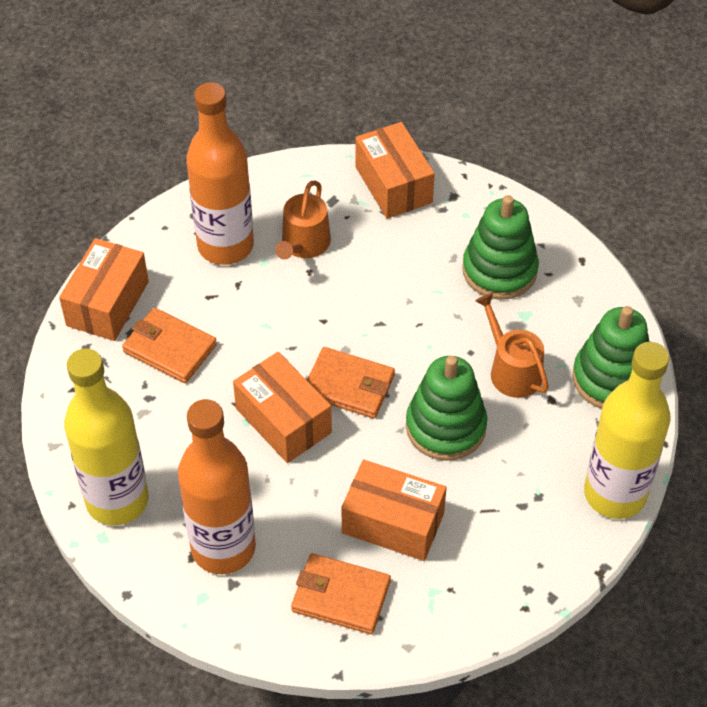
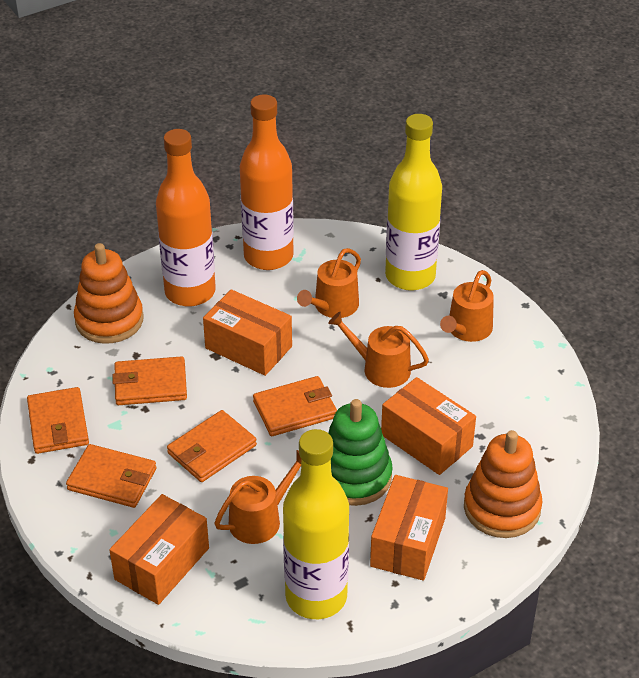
green stacking toy: [406,356,487,461] [462,195,539,299] [572,306,649,409] = 3 -> [328,399,393,506] = 1
orange stacking toy: none = 0 -> [74,243,144,344] [464,430,542,538] = 2
orange wallet: [122,308,217,383] [291,553,391,634] [307,347,395,418] = 3 -> [27,387,89,454] [66,444,157,508] [113,356,187,405] [167,410,257,482] [253,376,337,437] = 5
orange watering can: [275,180,331,259] [475,293,549,398] = 2 -> [215,450,301,544] [297,248,361,318] [328,312,429,388] [440,270,494,342] = 4

